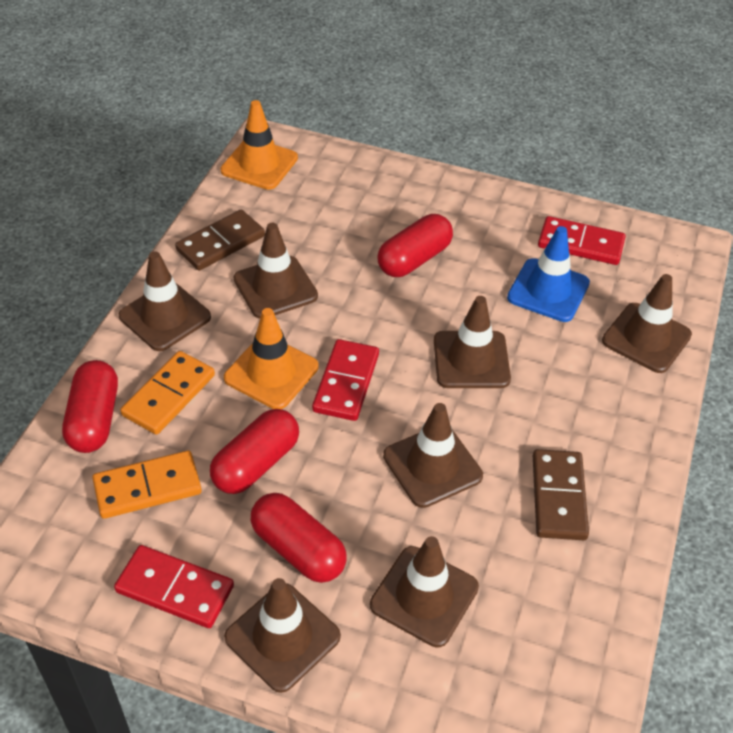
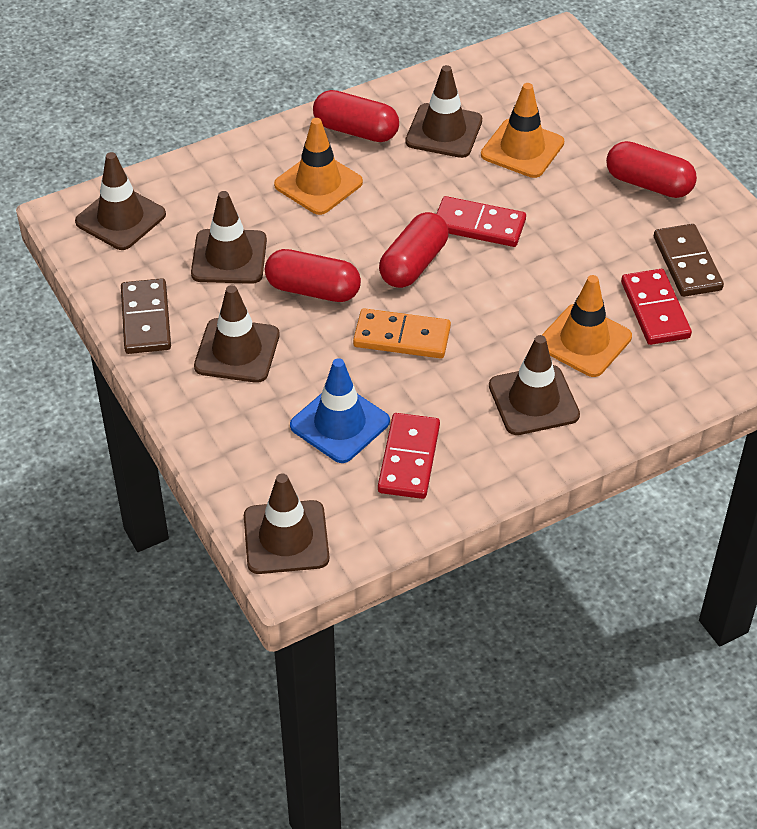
brown traffic cone: [119,251,211,351] [224,578,341,693] [234,223,318,319] [370,536,479,647] [383,403,483,508] [434,296,511,388] [602,274,692,373] = 7 -> [75,152,166,250] [191,191,267,284] [194,285,279,383] [244,474,329,574] [405,65,482,158] [489,335,580,435] = 6
orange domino: [92,451,202,519] [120,351,215,435] = 2 -> [353,308,451,359] = 1
orange traffic cone: [220,100,298,190] [224,308,319,409] = 2 -> [274,118,363,215] [481,83,564,178] [542,275,632,377] = 3

